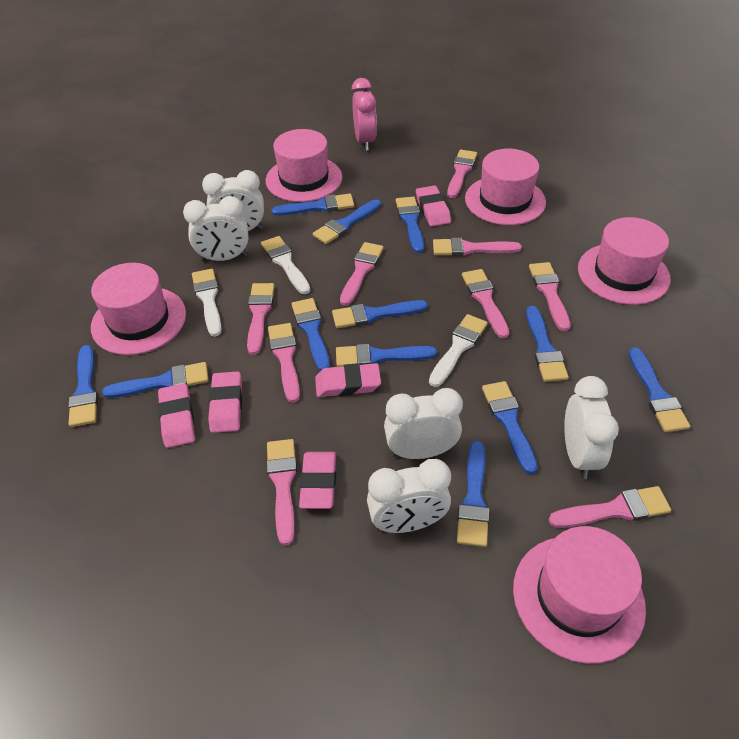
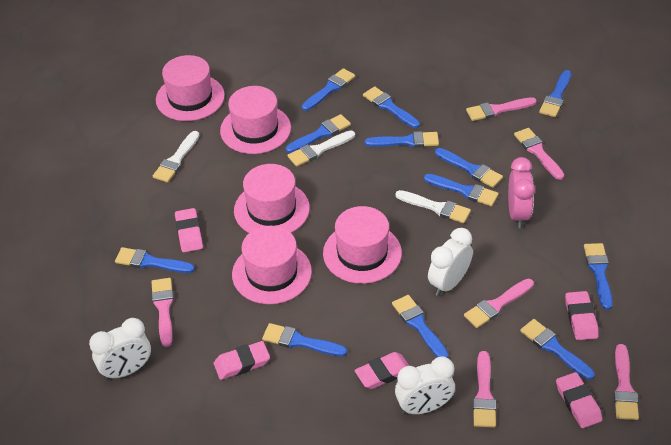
pink brush: [247,283,274,355] [267,439,297,546] [268,323,300,403] [340,242,384,306] [433,238,522,256] [447,150,477,198] [462,269,509,338] [529,262,570,331] [549,486,671,528] = 9 -> [151,278,174,347] [464,279,534,328] [466,97,537,121] [473,351,496,427] [514,128,564,180] [614,344,639,420] = 6
white clock: [183,196,249,261] [202,170,264,231] [367,459,451,533] [384,388,463,459] [564,376,619,479] = 5 -> [89,318,151,380] [395,356,455,415] [428,228,473,296] = 3

